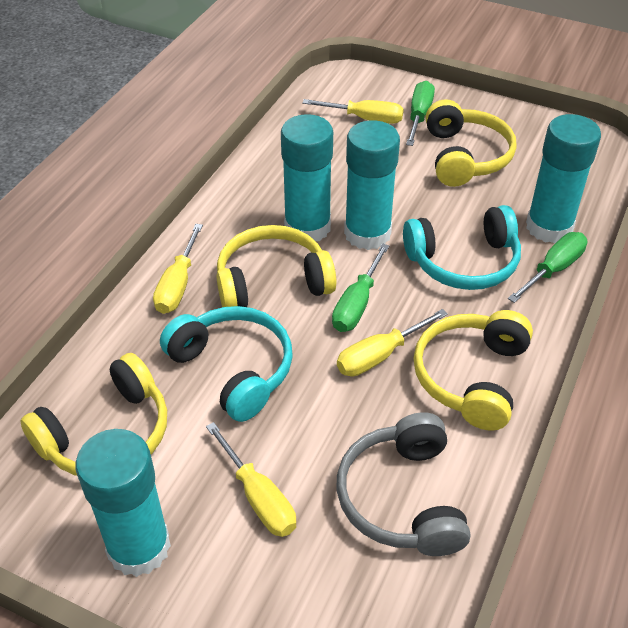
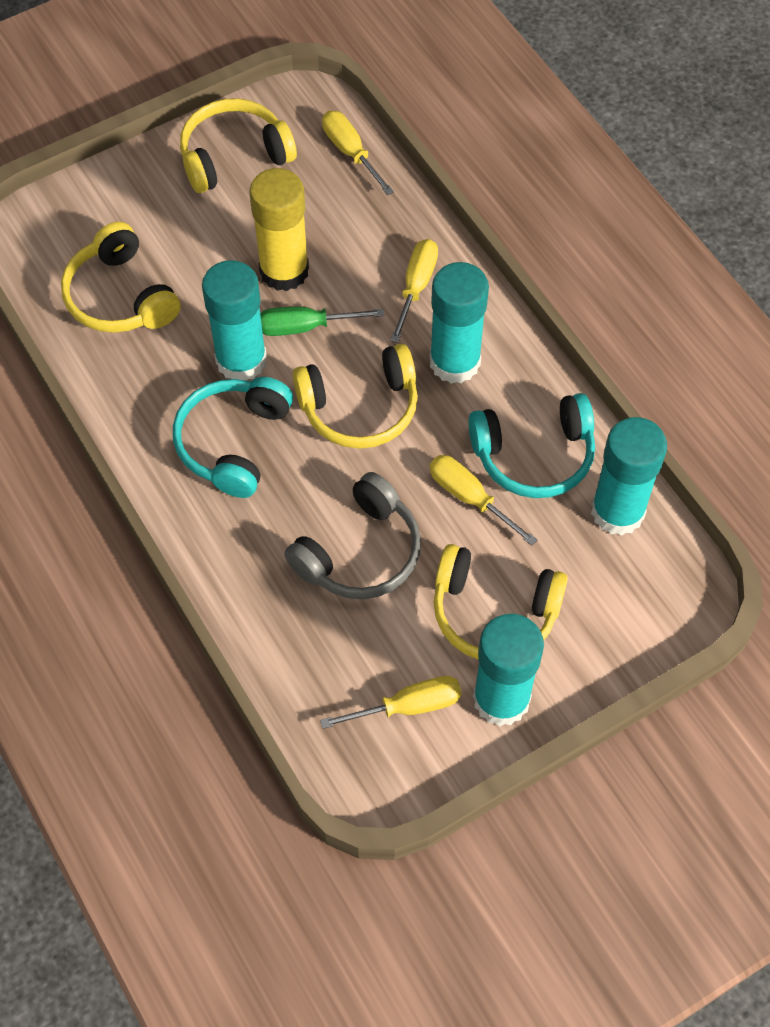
green screwdriver: [332,243,389,332] [406,81,435,146] [508,232,587,303] = 3 -> [260,307,384,336] = 1
yellow glue stick: none = 0 -> [249,168,309,291] = 1

